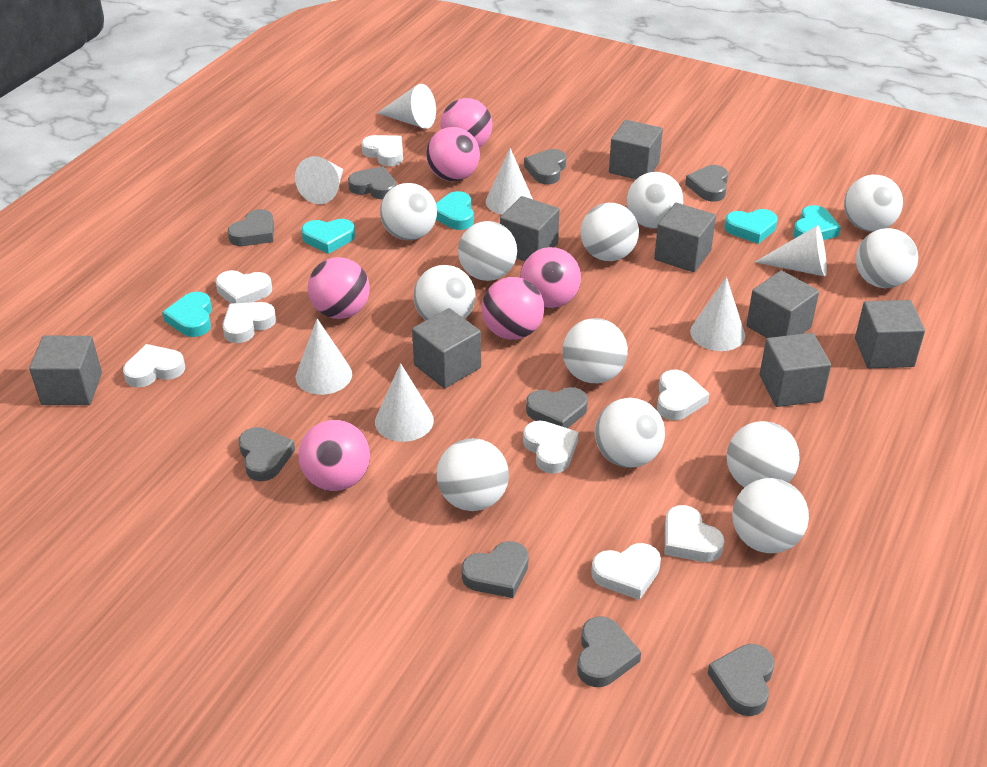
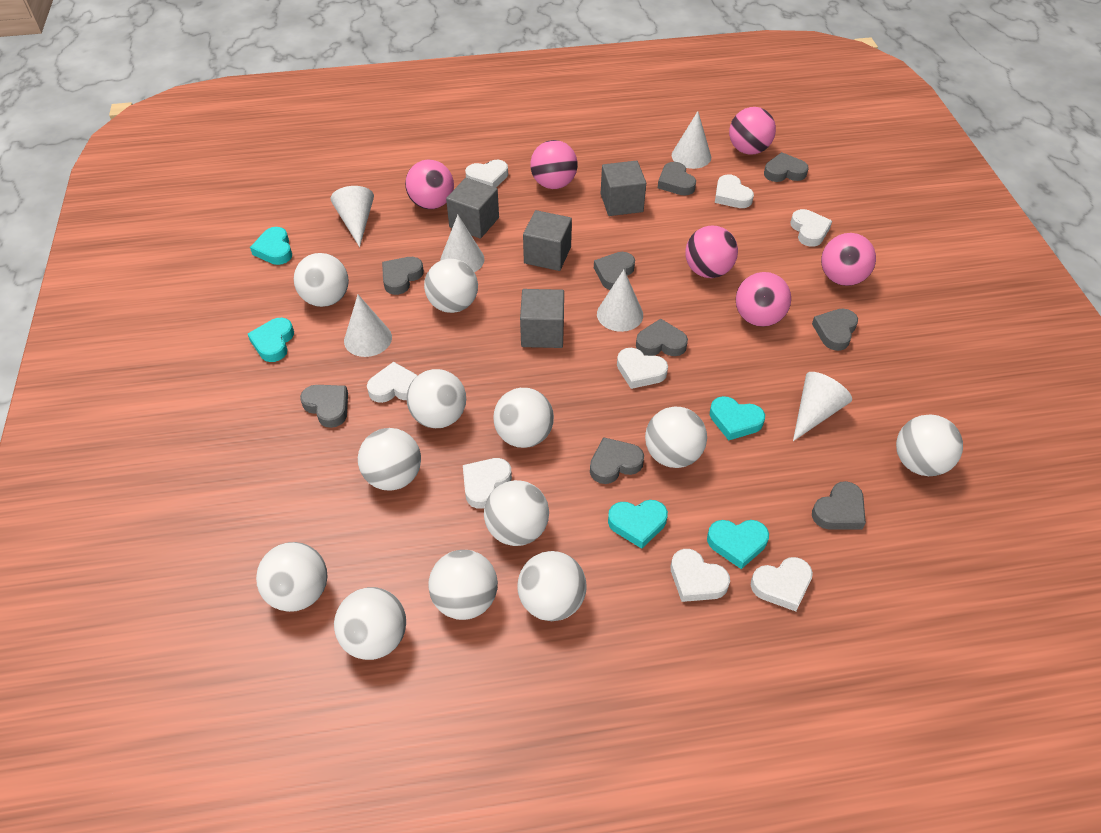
grey cube: [29,336,102,405] [412,308,481,388] [500,196,560,261] [609,120,663,179] [654,203,716,272] [746,270,819,338] [760,333,831,407] [855,300,925,368] = 8 -> [446,178,499,239] [520,289,564,348] [523,210,572,271] [601,161,646,216] = 4
white cone: [295,156,343,204] [295,318,352,395] [375,363,434,442] [377,84,436,129] [486,148,533,215] [690,277,745,351] [755,225,827,277] = 7 -> [331,186,374,247] [344,295,392,357] [440,215,485,272] [597,270,643,332] [672,111,711,169] [793,372,852,441] = 6

